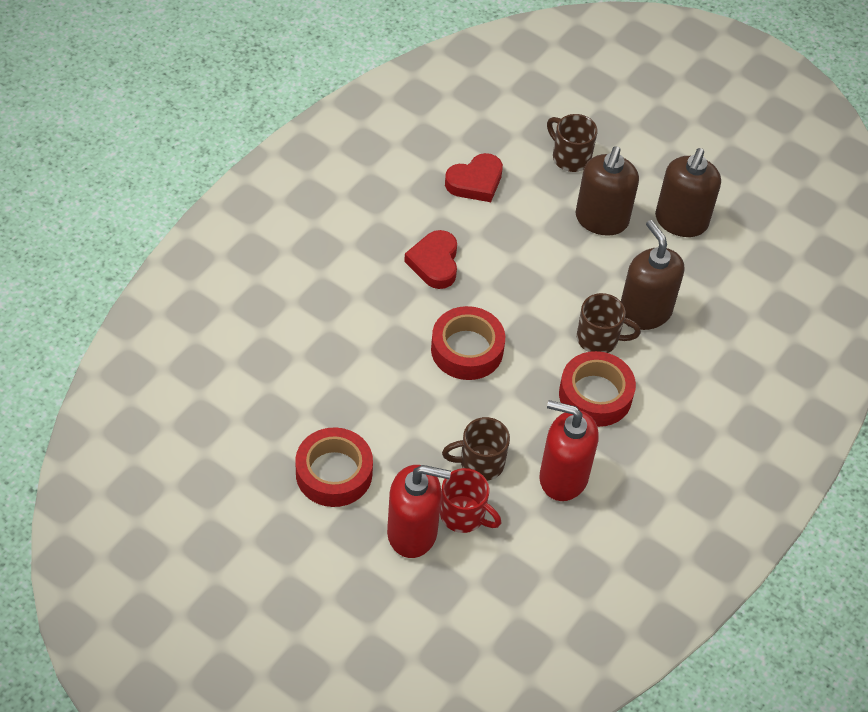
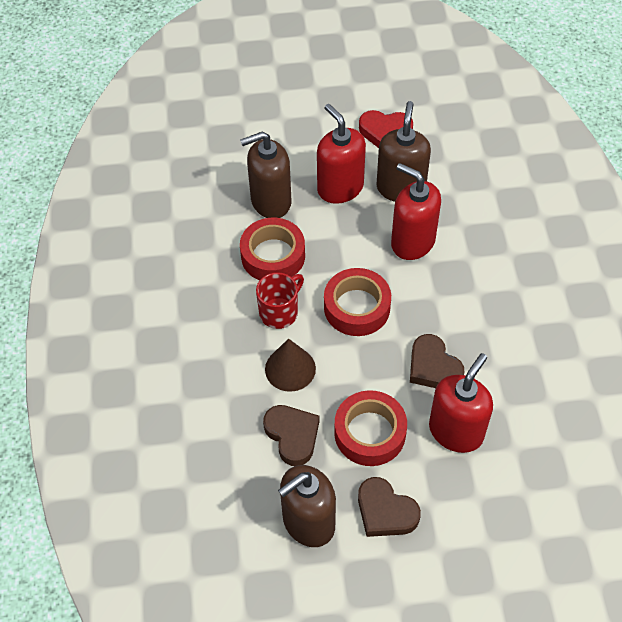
brown cone: none = 0 -> [265,339,316,392] = 1
brown heart: none = 0 -> [263,405,319,466] [358,477,421,537] [410,334,464,388] = 3
brown mug: [442,417,510,481] [547,114,598,172] [577,293,641,353] = 3 -> none = 0
red heart: [404,230,457,289] [445,153,503,202] = 2 -> [359,110,413,148] = 1
red soap dispenser: [387,465,451,558] [540,400,599,501] = 2 -> [317,104,366,204] [391,163,441,260] [429,353,493,453] = 3

